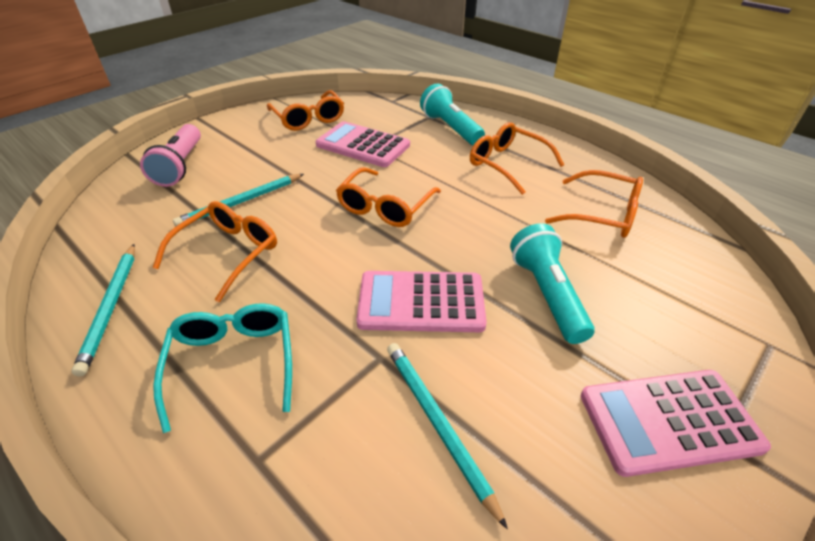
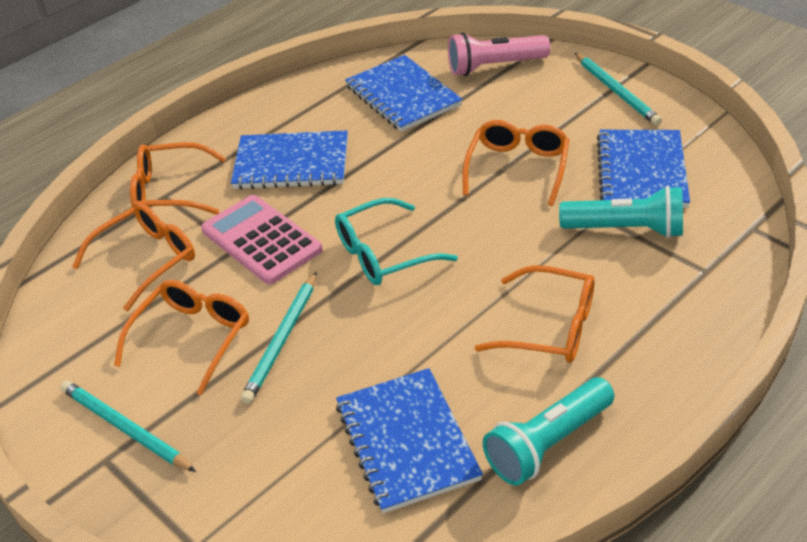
blue notebook: none = 0 -> [231,130,348,189] [336,368,483,513] [345,55,463,132] [597,130,690,208] = 4
pink calculator: [316,121,410,167] [356,271,487,332] [581,370,771,477] = 3 -> [201,195,323,284] = 1

